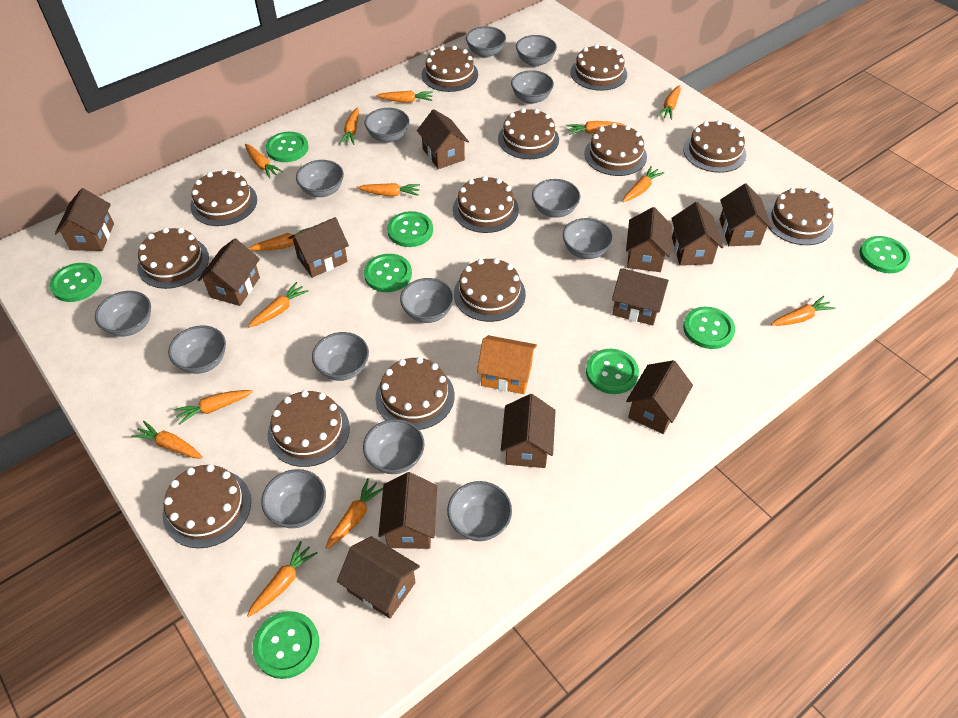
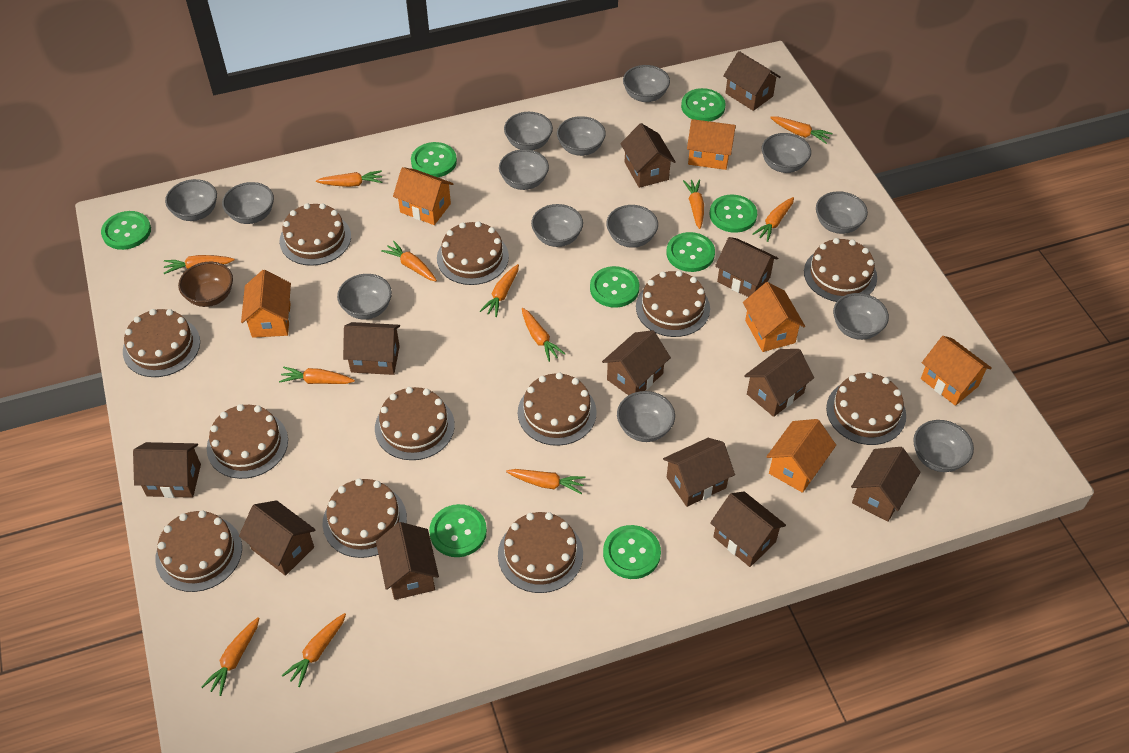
brown bowl: none = 0 -> [178,262,233,307] = 1
brown cake: [137,228,209,289] [163,464,251,548] [190,169,257,226] [268,390,350,467] [375,357,454,430] [422,46,478,92] [453,176,519,233] [454,258,526,322] [498,108,559,159] [570,44,627,91] [584,123,647,176] [683,120,746,173] [766,188,834,245] = 13 -> [123,309,200,377] [155,510,242,592] [207,404,288,479] [280,203,351,266] [323,479,407,558] [375,387,455,460] [437,221,509,285] [498,512,583,593] [518,373,597,446] [636,271,710,337] [804,238,877,302] [826,372,906,445] = 12
orange carrot: [131,421,203,458] [174,390,253,425] [245,144,283,179] [247,541,318,617] [248,227,311,251] [248,282,309,328] [326,478,383,549] [339,107,359,145] [357,183,420,196] [376,91,433,103] [566,121,625,135] [622,166,664,202] [657,85,681,120] [771,296,835,326] = 14 -> [164,255,235,274] [201,617,259,696] [279,366,355,384] [282,613,346,687] [316,170,383,187] [381,241,437,281] [480,264,519,317] [506,469,585,494] [522,308,565,362] [683,179,704,229] [752,197,794,242] [770,117,833,144] = 12
orange house: [477,335,537,394] = 1 -> [241,270,291,338] [393,167,453,225] [687,119,736,170] [743,282,805,352] [766,419,836,493] [921,336,992,406] = 6

